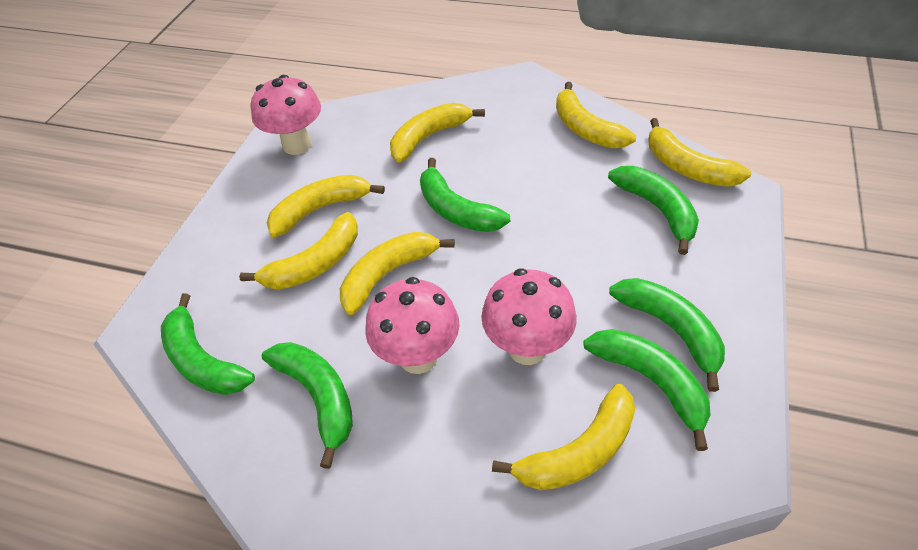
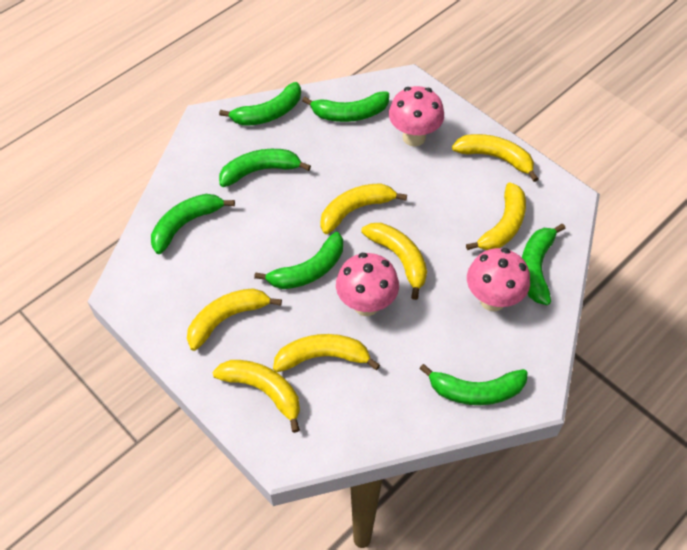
green banana: [161,293,255,395] [262,342,353,469] [420,158,510,232] [584,329,711,451] [608,166,699,255] [609,278,725,392] = 6 -> [151,194,235,254] [219,82,301,126] [219,149,311,187] [254,232,343,289] [302,91,389,122] [420,364,528,405] [522,224,565,305] = 7

